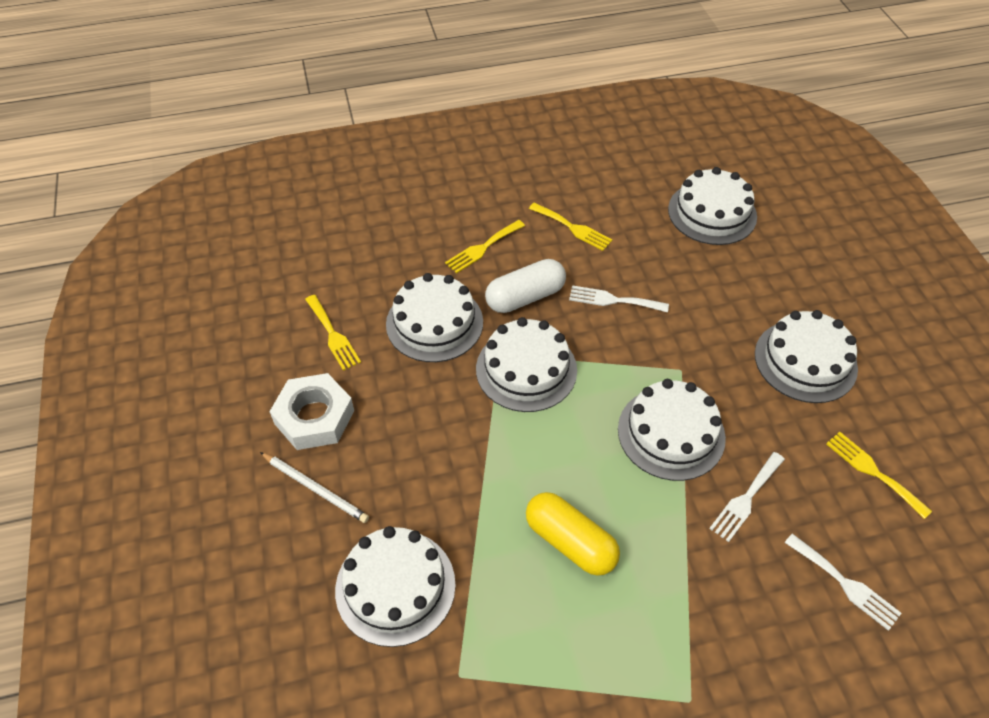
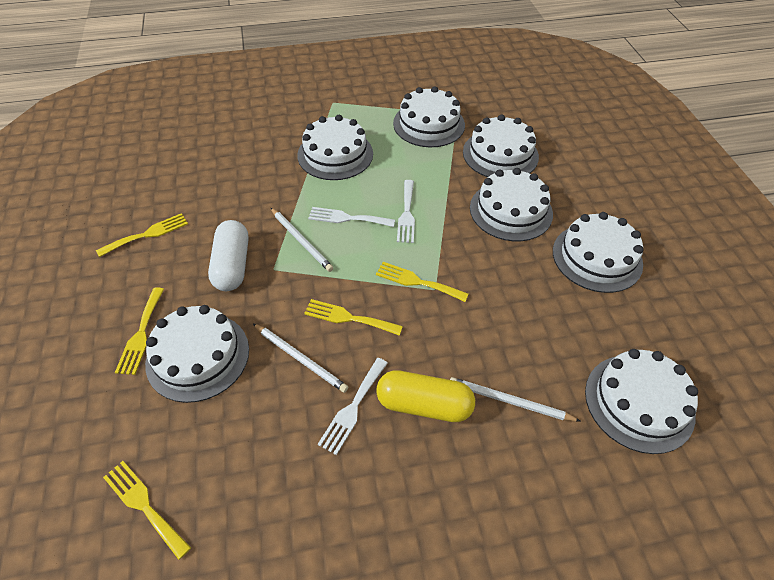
white cake: [335,526,456,647] [386,273,483,362] [476,317,577,412] [618,379,726,481] [668,167,757,245] [755,310,858,403] = 6 -> [145,305,249,403] [297,115,373,180] [393,86,465,147] [463,114,539,177] [470,168,553,241] [553,212,644,293] [585,349,698,454] = 7
white nut: [269,373,354,450] = 1 -> none = 0
white pencil: [260,452,369,523] = 1 -> [253,324,348,393] [270,207,333,272] [450,377,580,421] = 3
yellow fork: [305,295,361,371] [445,220,525,274] [529,203,613,251] [826,432,932,519] = 4 -> [96,213,188,257] [103,461,191,560] [115,287,164,375] [304,299,403,336] [376,262,469,302] = 5

